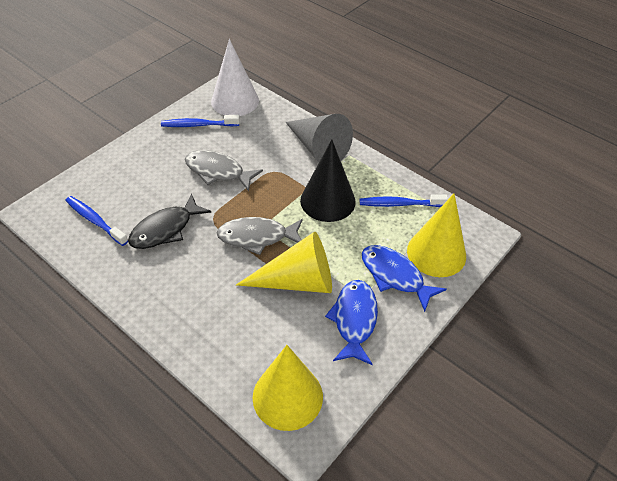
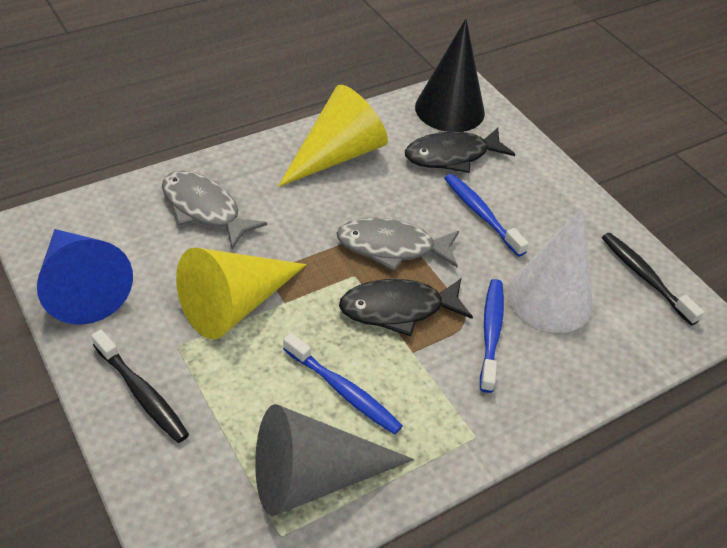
black fish: [128,193,212,249] = 1 -> [339,278,473,336] [405,128,515,173] = 2
black toothbrush: none = 0 -> [91,330,189,443] [602,233,704,326] = 2
blue cone: none = 0 -> [37,229,133,325] = 1
blue fish: [325,280,378,365] [362,245,447,312] = 2 -> none = 0
yellow cone: [236,232,332,293] [253,345,323,431] [407,194,466,277] = 3 -> [176,248,307,339] [278,85,388,187] = 2

